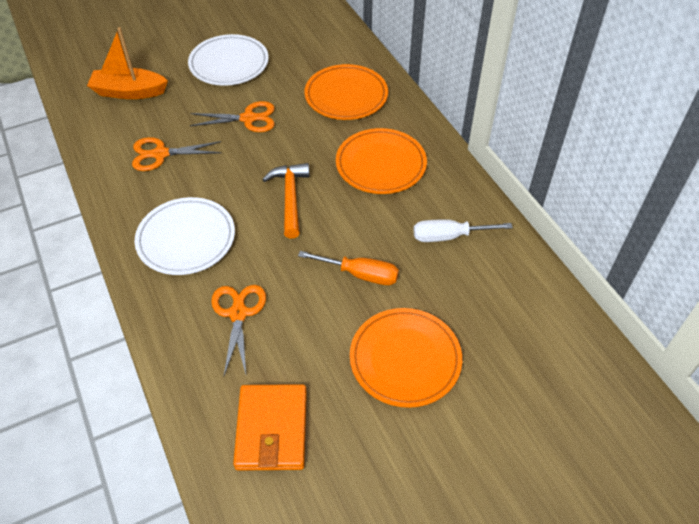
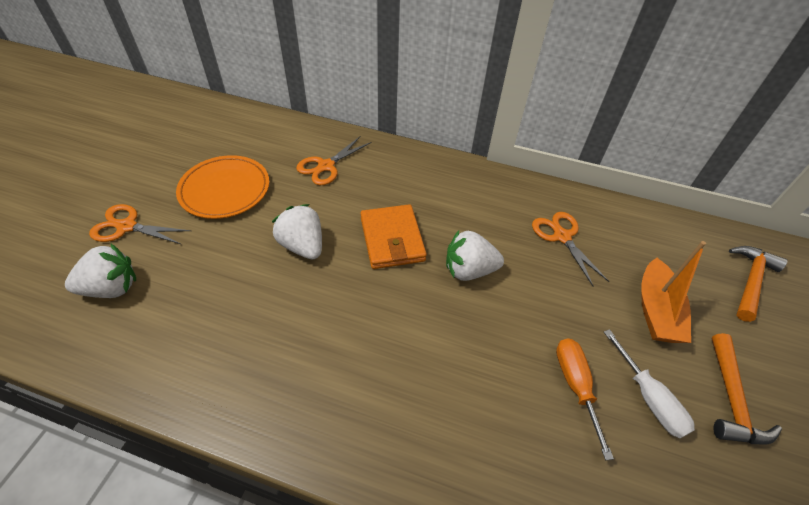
orange hammer: [262,163,310,238] = 1 -> [712,333,782,445] [729,246,788,322] = 2
orange plate: [305,64,388,120] [336,128,427,194] [350,308,462,408] = 3 -> [176,155,269,219] = 1
white plate: [135,197,235,275] [188,34,269,86] = 2 -> none = 0
white strawberry: none = 0 -> [65,244,136,298] [272,204,322,260] [446,230,504,281] = 3

